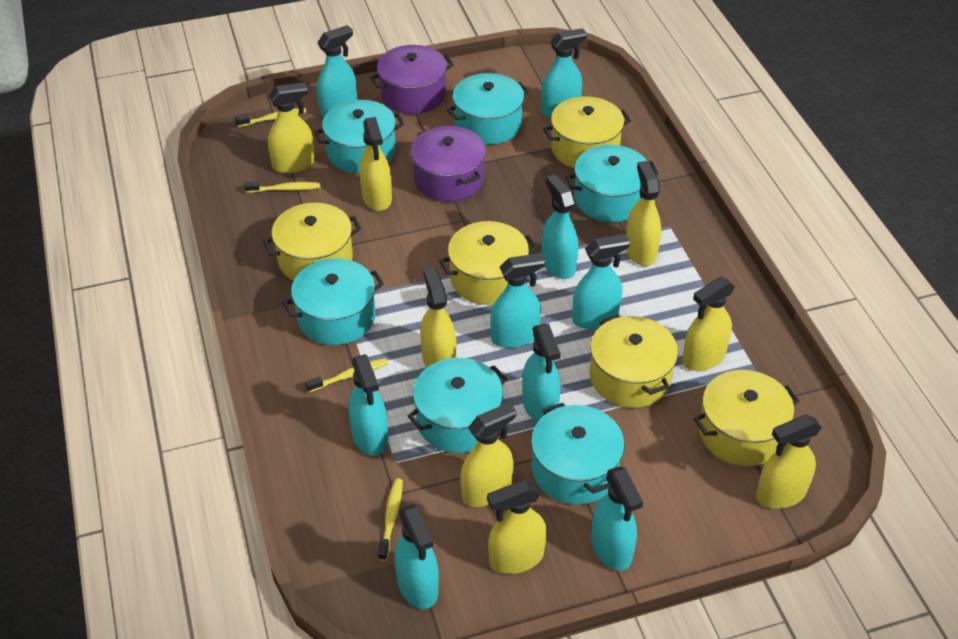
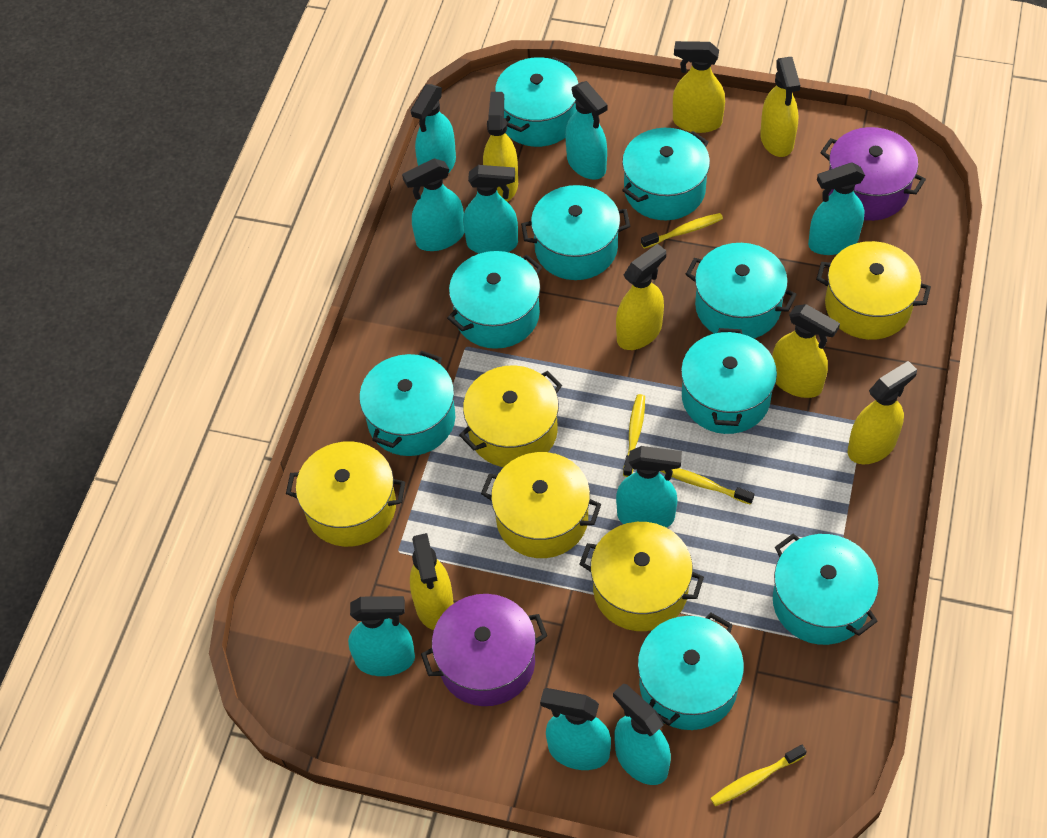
turquoise pot: [283,258,384,345] [314,100,404,173] [408,358,507,453] [447,73,529,145] [531,403,624,505] [566,145,659,222] = 6 -> [359,351,455,456] [447,251,542,349] [495,57,579,147] [521,185,630,280] [622,128,710,220] [638,613,744,730] [681,328,777,434] [686,243,797,339] [773,534,879,645] = 9
yellow spray bottle: [268,82,315,173] [360,117,392,211] [420,266,456,368] [460,402,516,507] [487,480,547,574] [626,161,661,266] [682,277,735,371] [756,415,822,509] = 8 -> [410,533,454,630] [483,92,518,202] [616,244,666,350] [673,41,725,133] [760,57,800,157] [772,304,840,398] [848,361,917,464] = 7

